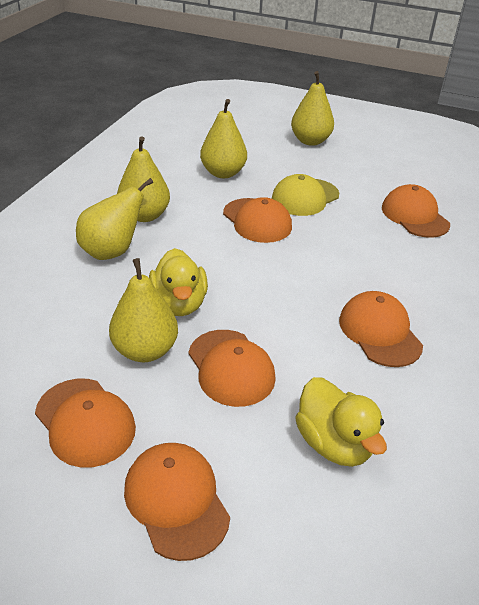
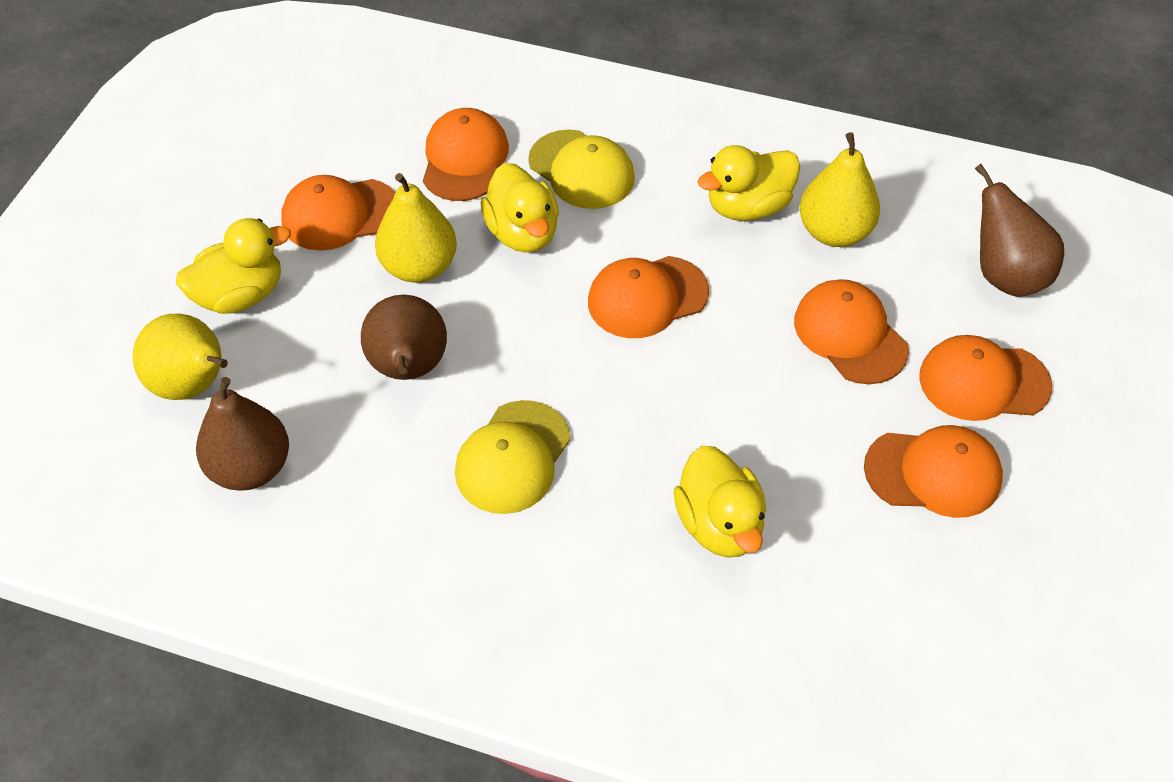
brown pear: none = 0 -> [196,377,289,490] [361,295,447,380] [975,164,1064,297] = 3
yellow cap: [272,174,339,216] = 1 -> [455,400,571,514] [528,129,635,209] = 2
yellow duck: [149,248,208,316] [295,377,387,467] = 2 -> [176,218,291,314] [481,163,559,253] [674,446,766,558] [698,145,800,221] = 4
yellow pear: [76,178,153,260] [109,258,178,362] [117,136,170,222] [200,99,247,178] [291,71,334,146] = 5 -> [133,314,228,400] [375,173,457,283] [799,132,880,247] = 3

